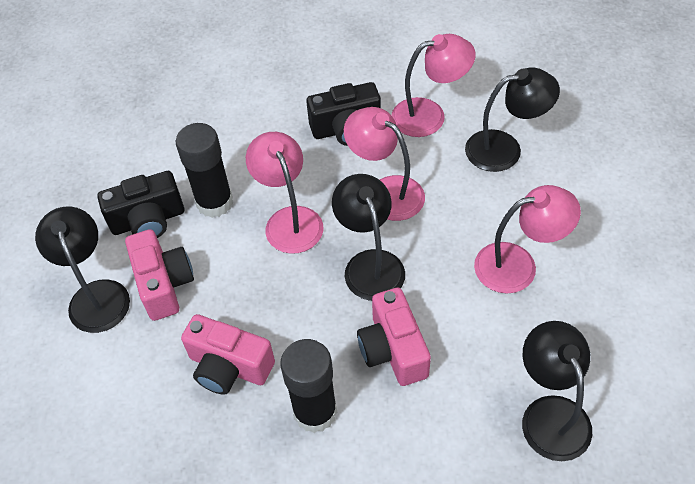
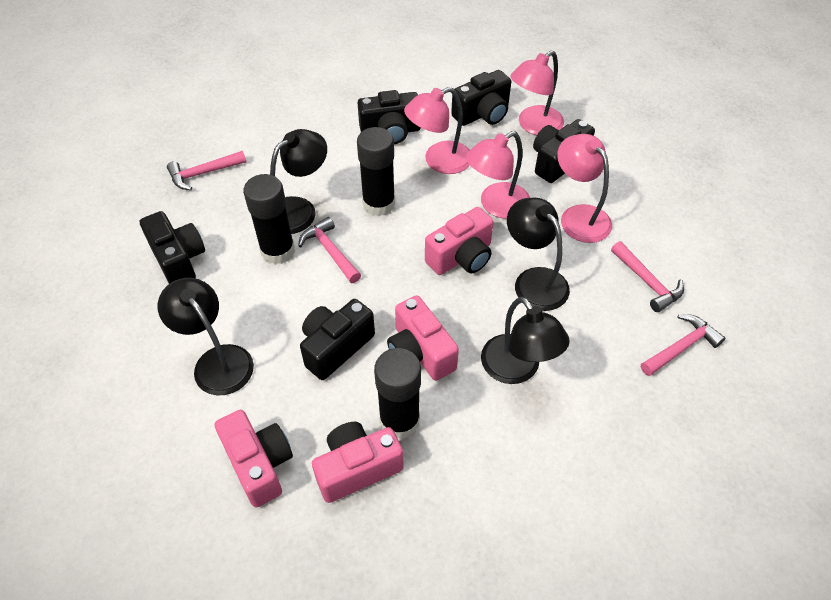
black camera: [97,171,184,238] [306,82,381,146] = 2 -> [140,211,205,284] [300,299,375,380] [358,90,421,144] [451,70,511,126] [533,119,595,183] = 5
black glue stick: [176,123,233,218] [280,339,337,433] = 2 -> [243,174,295,265] [357,127,395,216] [374,348,421,439] = 3
pink camera: [125,229,194,321] [181,314,275,395] [357,288,431,386] = 3 -> [215,410,293,508] [312,422,404,503] [387,295,459,381] [425,207,494,275] = 4
pink hammer: none = 0 -> [167,151,246,190] [298,217,361,283] [611,241,684,312] [641,314,725,376] = 4

